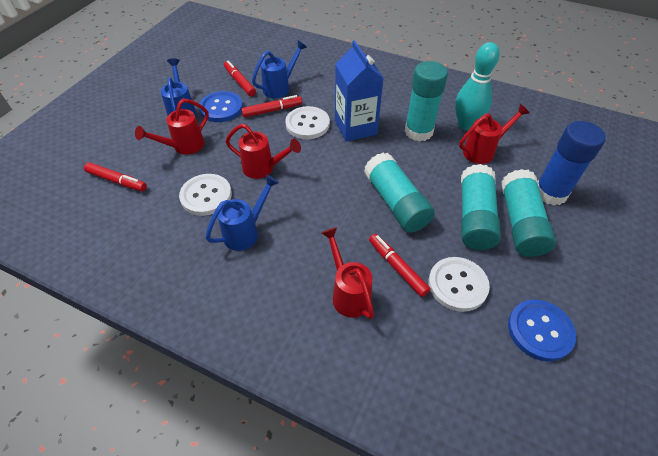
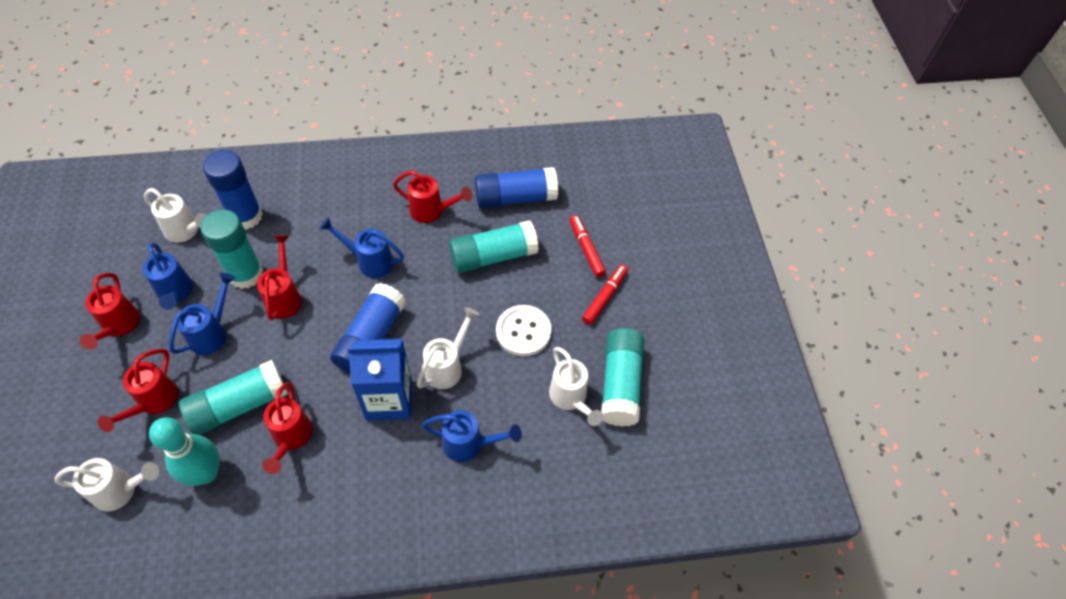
blue button: [199,91,243,122] [508,300,576,362] = 2 -> none = 0
blue glue stick: [538,121,606,205] = 1 -> [203,150,263,230] [330,283,406,374] [475,167,558,208] = 3
blue watering can: [161,59,197,117] [206,175,279,251] [252,41,307,99] = 3 -> [143,243,193,310] [169,272,236,355] [319,217,404,278] [422,410,522,462] = 4
red marker: [84,162,147,191] [224,60,256,96] [241,95,302,117] [369,234,430,297] = 4 -> [570,215,606,277] [582,264,628,325] = 2
red watering can: [135,99,209,155] [225,124,301,179] [321,227,374,319] [459,104,530,164] = 4 -> [80,273,140,350] [98,349,178,432] [257,235,302,321] [263,382,312,474] [393,170,472,223] = 5
white button: [179,174,232,216] [285,106,330,139] [428,257,490,312] = 3 -> [496,305,552,356] = 1
white watering can: none = 0 -> [55,458,159,511] [144,188,207,243] [416,307,479,389] [549,347,603,426] = 4

